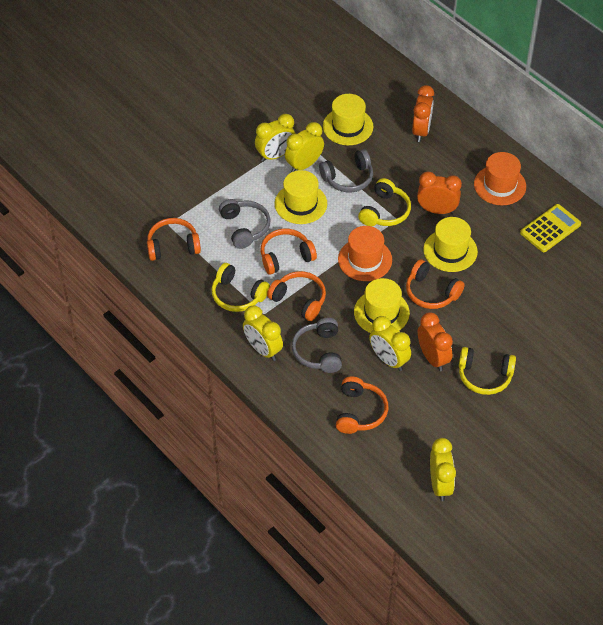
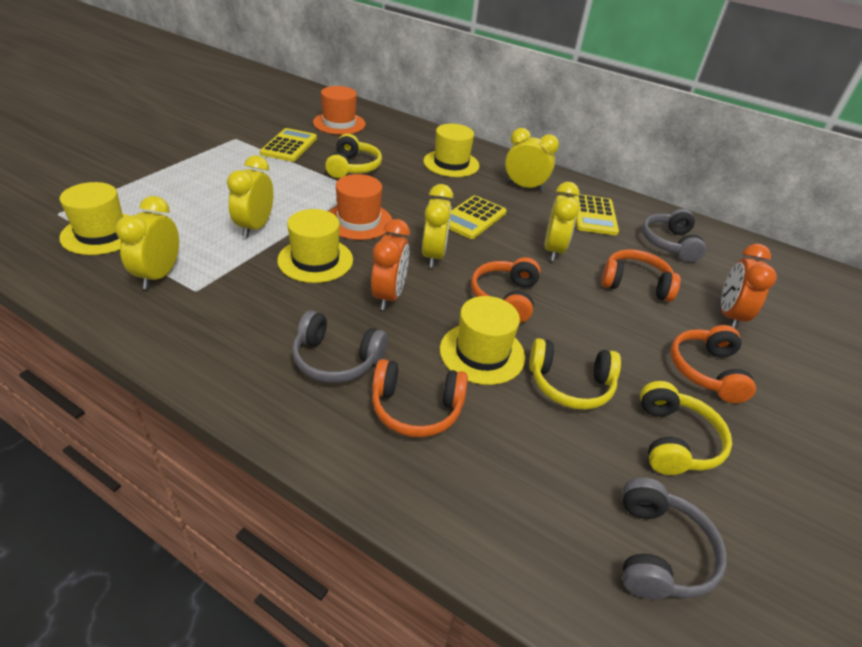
orange clock: [412,85,434,142] [417,172,462,214] [418,312,453,371] = 3 -> [371,219,410,310] [721,244,777,329] = 2
orange headphones: [147,218,201,261] [261,229,317,275] [267,271,326,321] [336,376,388,434] [406,259,465,309] = 5 -> [372,359,468,437] [471,257,540,323] [601,249,681,302] [671,325,756,403] = 4
yellow calculator: [520,204,581,252] = 1 -> [260,128,317,162] [449,195,507,239] [574,194,619,235] = 3

